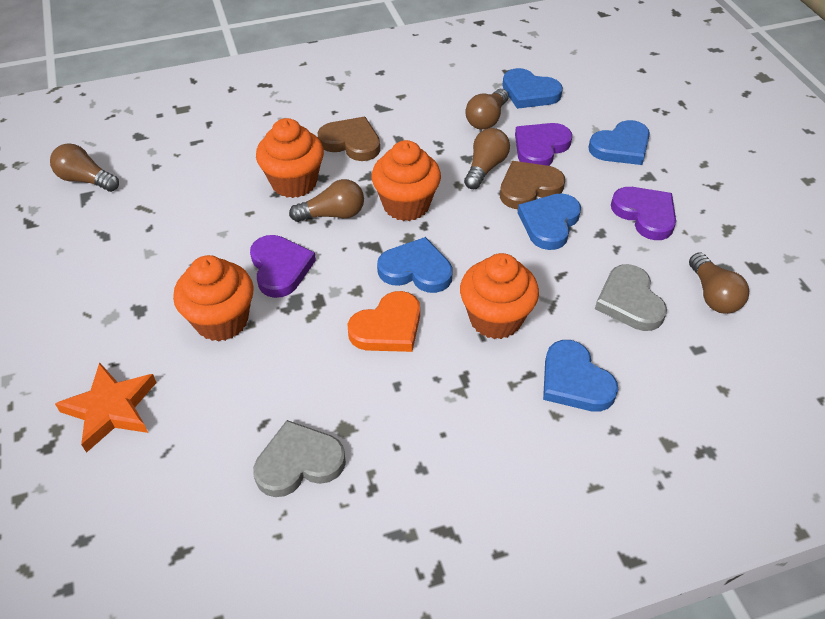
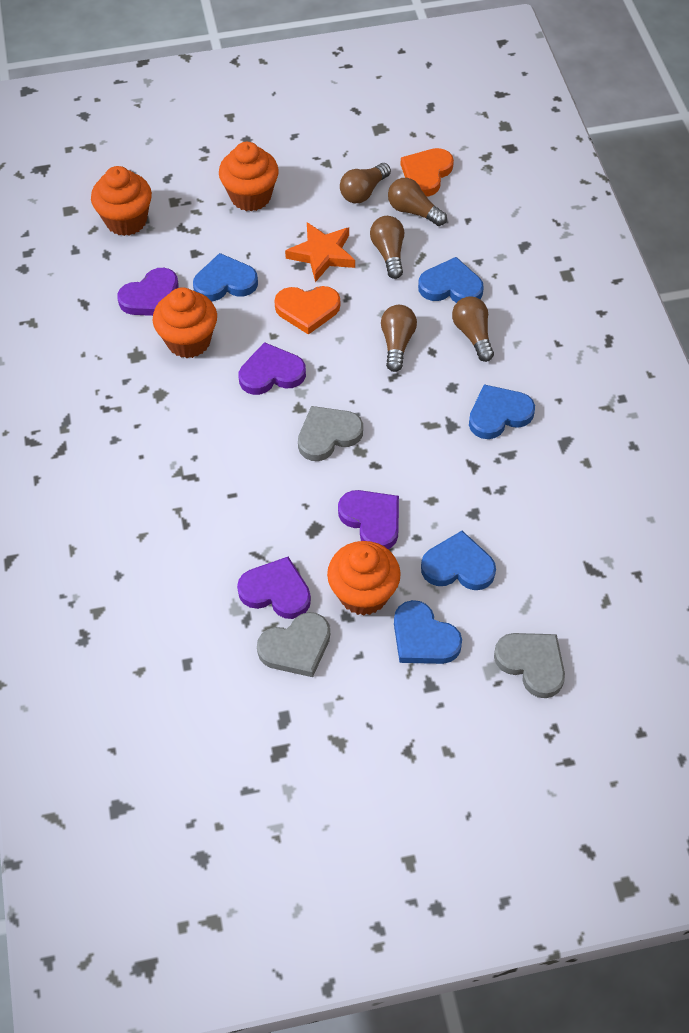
brown heart: [317,117,380,161] [500,161,565,209] = 2 -> none = 0
grey heart: [253,420,346,497] [595,264,667,331] = 2 -> [257,612,330,677] [298,406,363,461] [494,633,565,698] = 3
orange heart: [347,291,420,352] = 1 -> [274,286,340,335] [401,148,454,197] = 2
purple heart: [250,235,316,298] [515,123,572,166] [611,187,676,240] = 3 -> [117,268,179,316] [237,557,311,619] [239,342,306,395] [338,490,399,549] = 4

